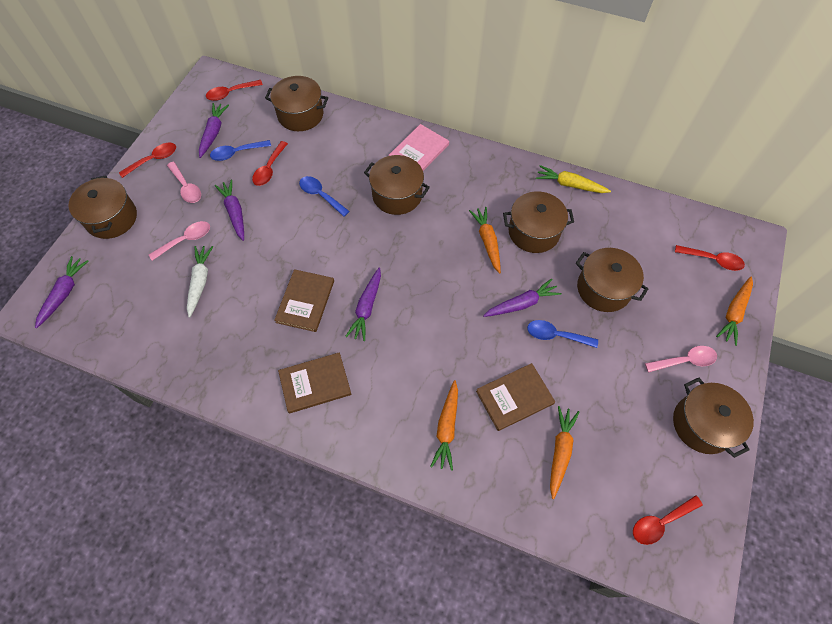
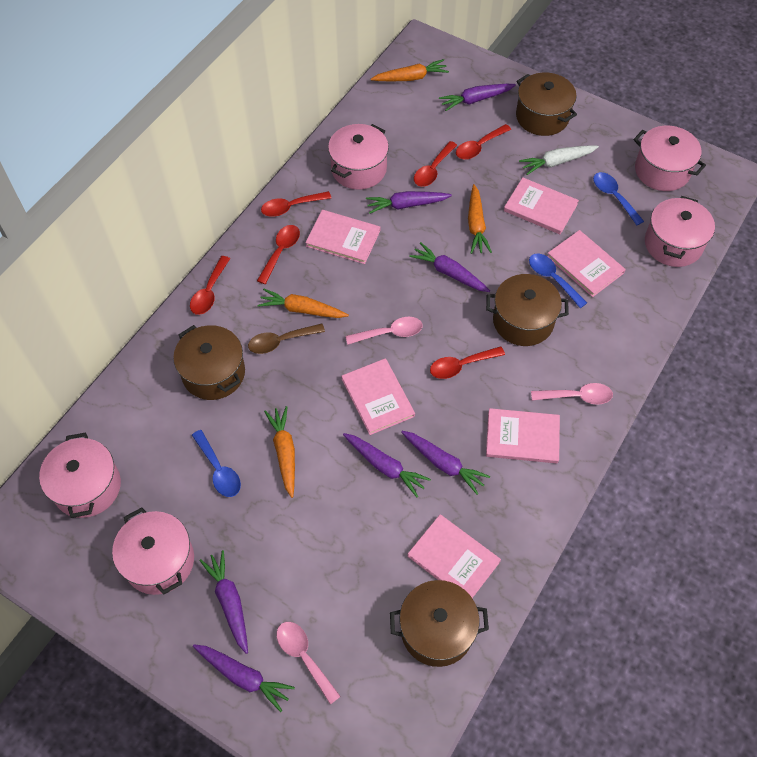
brown book: [274,269,334,332] [278,352,352,414] [476,363,555,431] = 3 -> none = 0
brown pot: [69,175,137,239] [265,76,328,131] [364,155,430,215] [503,191,574,253] [576,248,649,312] [673,378,754,458] = 6 -> [173,325,245,400] [390,580,489,667] [486,274,569,346] [516,73,577,136] = 4
brown spoon: none = 0 -> [248,324,325,354] = 1
pink book: [389,124,449,171] = 1 -> [305,210,380,264] [341,358,415,435] [407,514,501,598] [486,408,560,463] [504,177,579,234] [547,230,626,297] = 6
pink pot: none = 0 -> [39,432,121,518] [112,507,194,595] [328,124,389,190] [634,126,706,191] [645,196,715,267] = 5
purple carrot: [35,256,89,328] [199,103,229,158] [215,180,244,241] [346,267,381,341] [483,279,562,317] = 5 -> [193,644,295,712] [200,550,248,654] [343,433,431,497] [366,191,452,214] [401,431,490,495] [409,242,490,292] [439,84,516,111] = 7
red spoon: [119,143,176,178] [206,80,263,101] [252,141,288,186] [633,495,703,545] [675,245,745,271] = 5 -> [190,256,230,315] [257,225,300,284] [261,191,331,217] [414,141,457,187] [430,346,505,379] [456,124,511,160] = 6
yellow carrot: [536,165,611,193] = 1 -> none = 0

